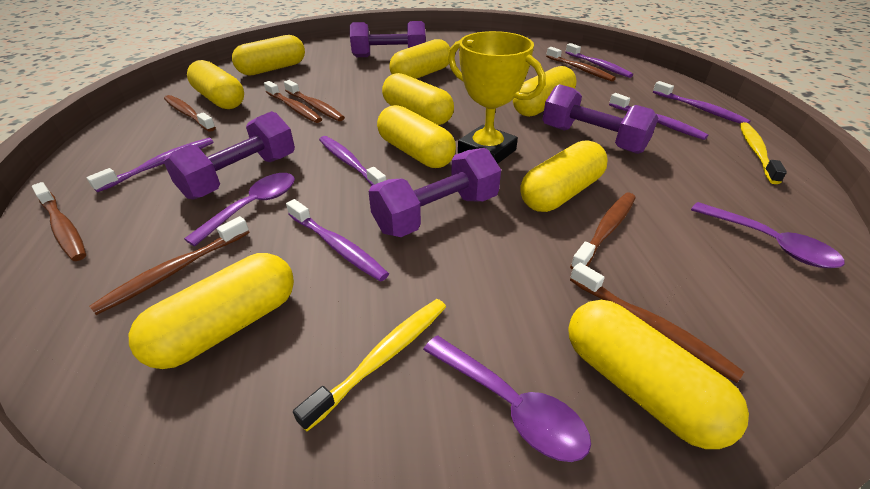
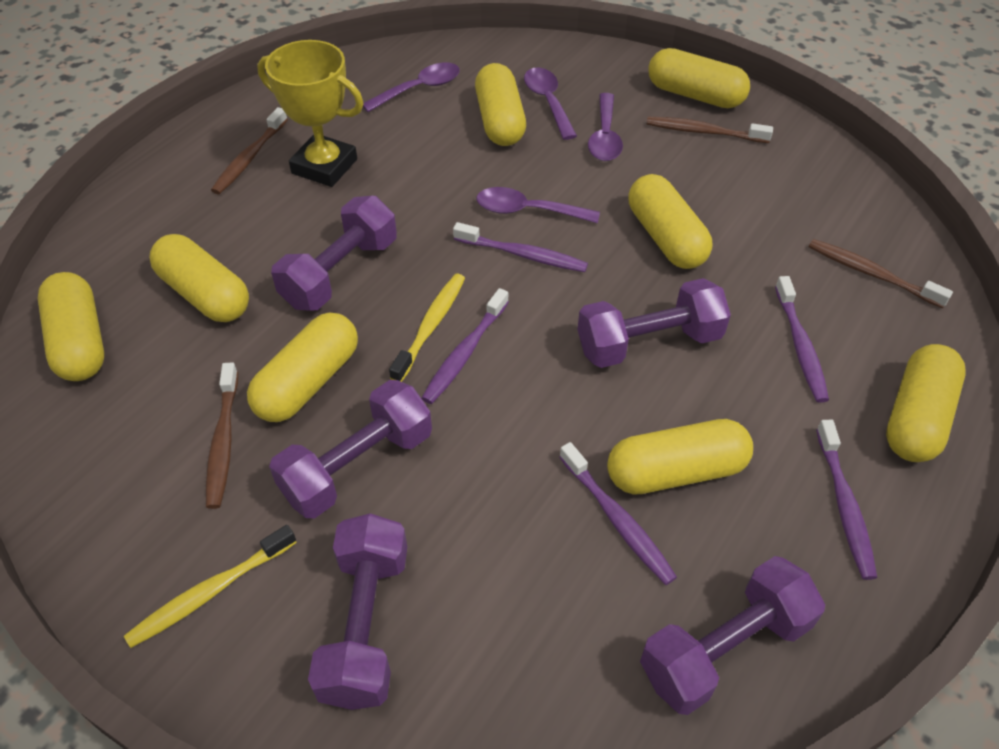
brown toothbrush: [32,182,86,261] [90,216,249,315] [164,95,216,132] [264,81,322,123] [284,80,345,121] [546,47,616,81] [570,193,636,270] [570,263,744,383] = 8 -> [206,362,238,509] [211,107,288,194] [646,117,773,143] [809,239,953,308] = 4
purple dumbbell: [163,111,295,199] [350,21,426,57] [368,148,501,237] [542,84,659,154] = 4 -> [269,380,432,518] [271,196,397,311] [308,513,407,710] [577,278,731,368] [640,556,825,715] = 5
purple spoon: [184,173,295,246] [423,336,591,462] [691,202,845,268] = 3 -> [363,62,460,112] [476,187,600,223] [524,68,577,140] [588,93,623,161] = 4
purple toothbrush: [87,138,213,192] [286,199,389,282] [319,136,386,185] [565,43,633,78] [609,93,708,140] [653,81,751,124] = 6 -> [421,288,509,404] [453,222,588,272] [560,442,677,585] [775,276,829,403] [816,420,877,580] = 5
yellow capsule: [129,253,294,369] [187,60,244,109] [232,35,305,76] [377,105,456,168] [382,73,454,125] [389,39,450,79] [513,66,576,117] [520,140,608,212] [568,300,749,449] = 9 -> [38,272,104,381] [149,234,249,322] [247,313,358,422] [475,63,526,146] [607,419,753,495] [628,174,713,269] [648,48,750,108] [886,344,966,462] = 8

